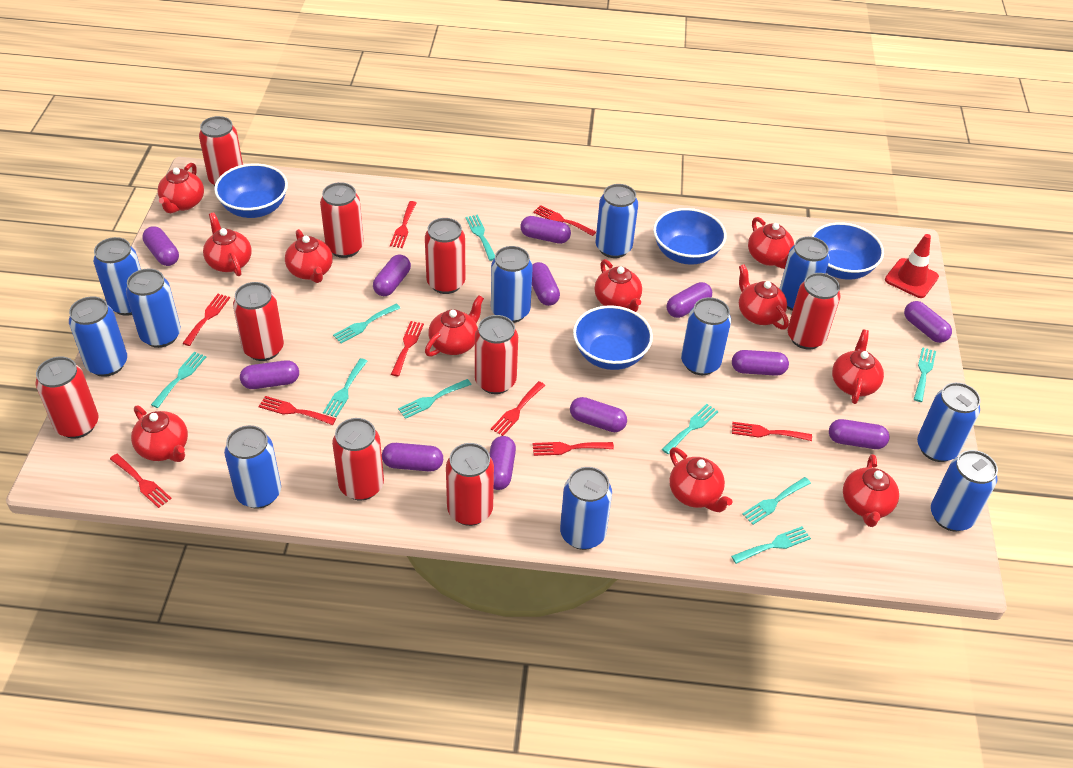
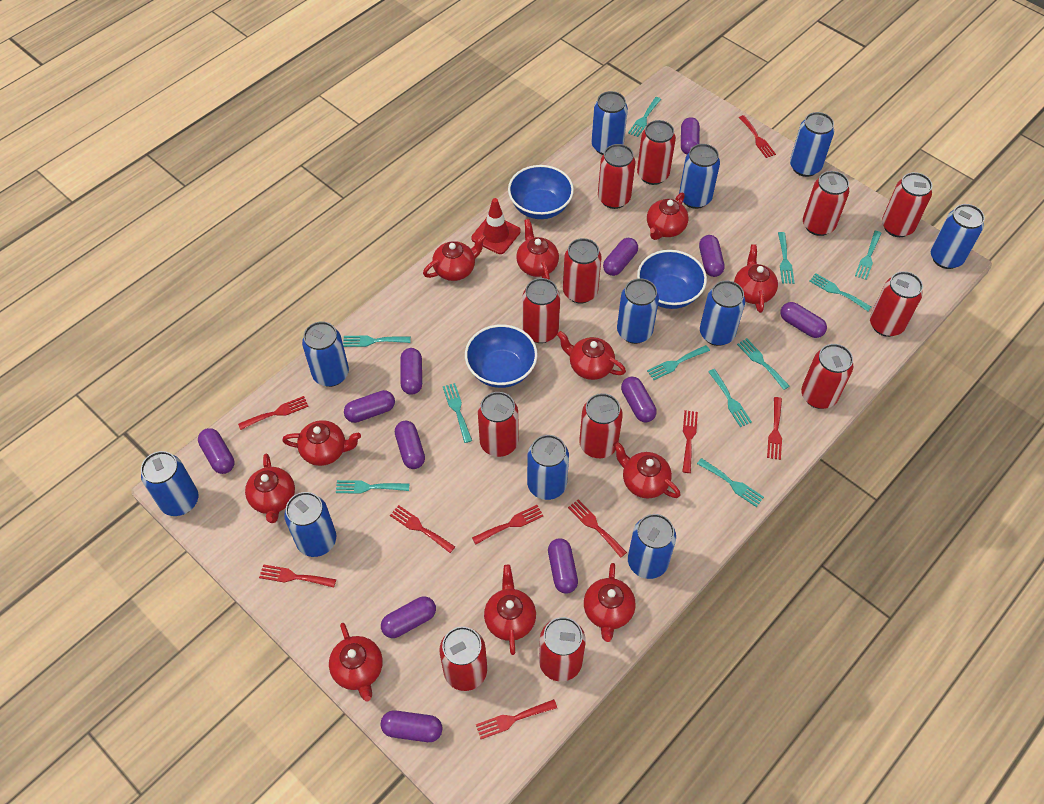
blue bowl: [214,163,288,218] [573,306,653,370] [653,208,727,265] [811,222,884,279] = 4 -> [465,324,538,388] [508,165,574,219] [637,250,707,309] = 3
red can: [36,357,98,439] [199,116,243,186] [233,282,284,361] [320,182,364,258] [332,418,384,500] [425,218,465,294] [446,443,494,526] [475,315,518,394] [788,273,840,349] = 9 -> [439,626,487,691] [478,392,518,457] [522,278,560,343] [539,617,586,682] [563,238,602,304] [579,393,623,458] [598,144,636,209] [637,120,676,185] [801,344,853,409] [803,171,849,236] [870,271,923,337] [882,172,932,237] = 12
turquoise fork: [151,352,206,408] [323,358,367,417] [333,304,400,343] [398,379,472,419] [465,214,495,261] [662,404,719,454] [731,526,811,564] [742,477,811,525] [914,347,936,402] = 9 -> [336,480,409,494] [343,335,411,347] [443,383,472,443] [628,97,661,137] [647,345,710,380] [697,458,764,507] [708,369,752,427] [737,338,789,390] [778,232,794,284] [809,273,871,311] [855,231,881,280] = 11

